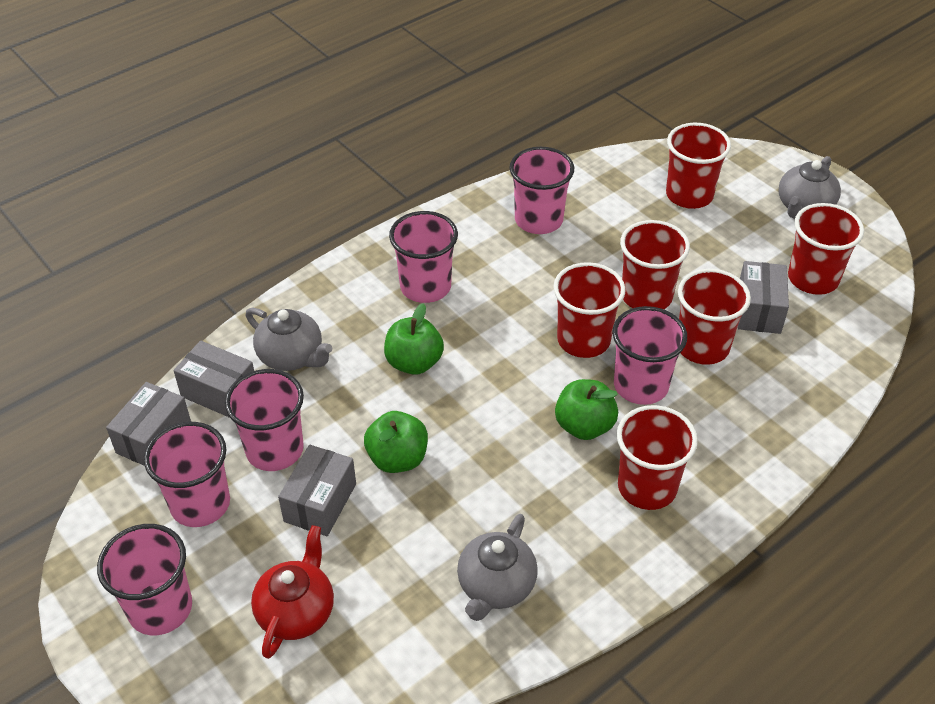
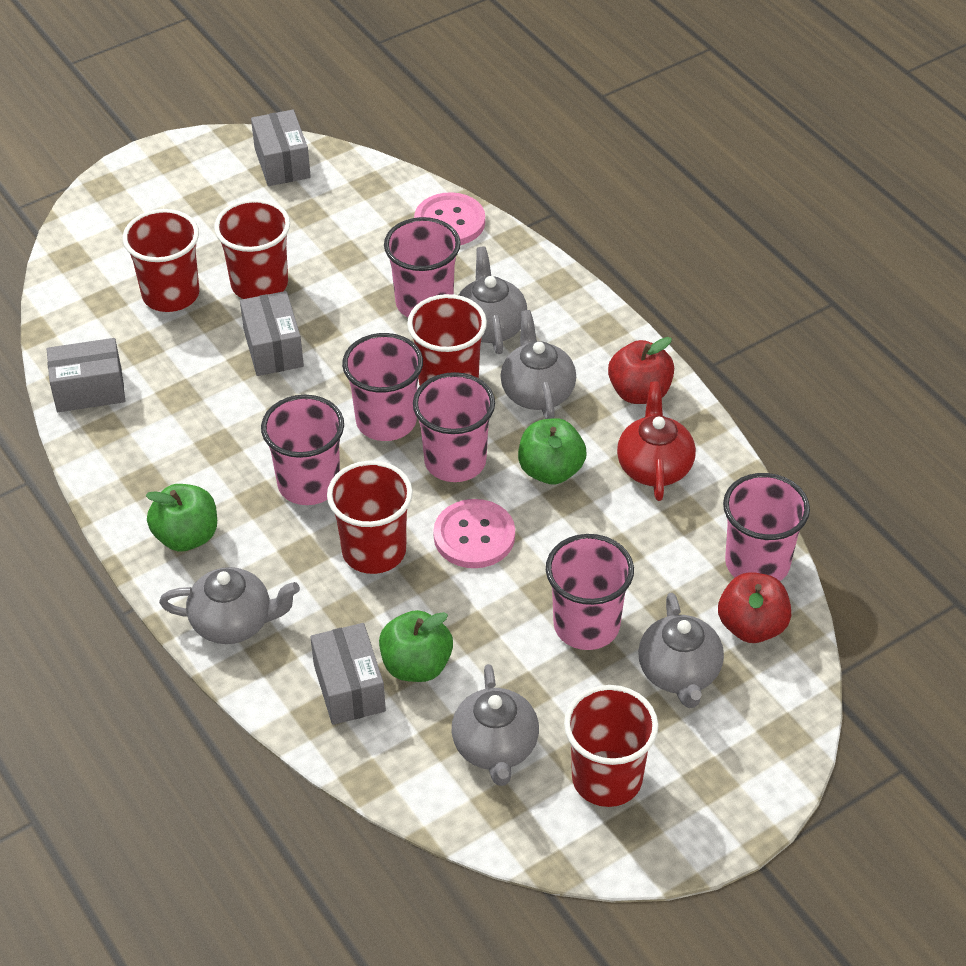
grey teapot: [245,308,333,371] [457,514,538,621] [778,156,841,219] = 3 -> [159,567,300,644] [452,664,539,786] [459,247,527,354] [500,310,576,419] [638,593,724,708] = 5
pink button: none = 0 -> [414,192,485,245] [433,499,515,568] = 2
red apple: none = 0 -> [608,337,674,404] [718,572,791,643] = 2
red cup: [553,262,626,358] [617,405,698,510] [620,220,690,309] [666,123,731,209] [678,269,751,365] [788,203,864,295] = 6 -> [123,209,199,312] [214,199,290,299] [327,461,413,574] [407,294,487,386] [564,685,658,807] = 5

